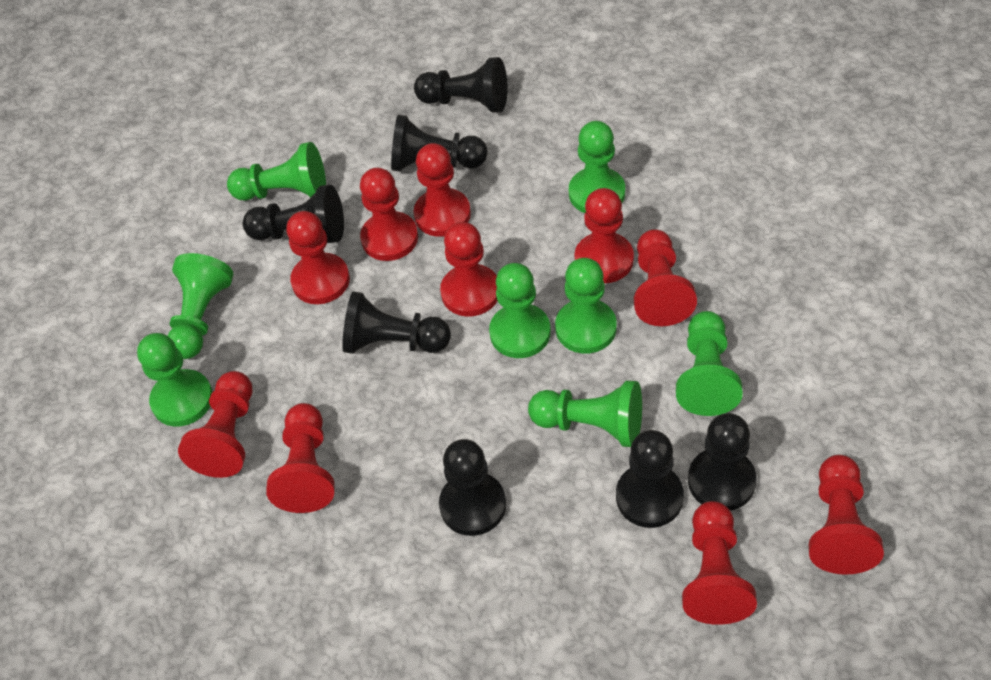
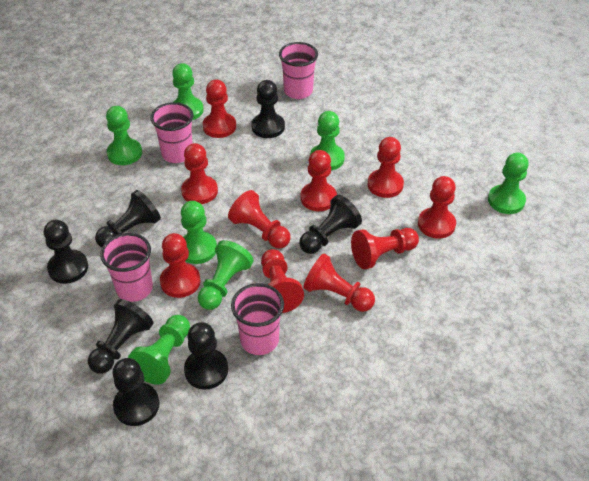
green pawn: [137,333,213,427] [168,253,233,359] [227,142,326,201] [489,263,551,358] [528,381,642,447] [555,258,617,354] [569,121,625,213] [676,311,743,416] = 8 -> [106,106,142,165] [128,315,190,385] [172,63,204,120] [181,201,217,264] [198,240,254,310] [310,111,345,171] [488,153,529,214] = 7
pink cup: none = 0 -> [100,233,153,302] [151,102,193,163] [231,283,284,355] [279,42,318,99] = 4

